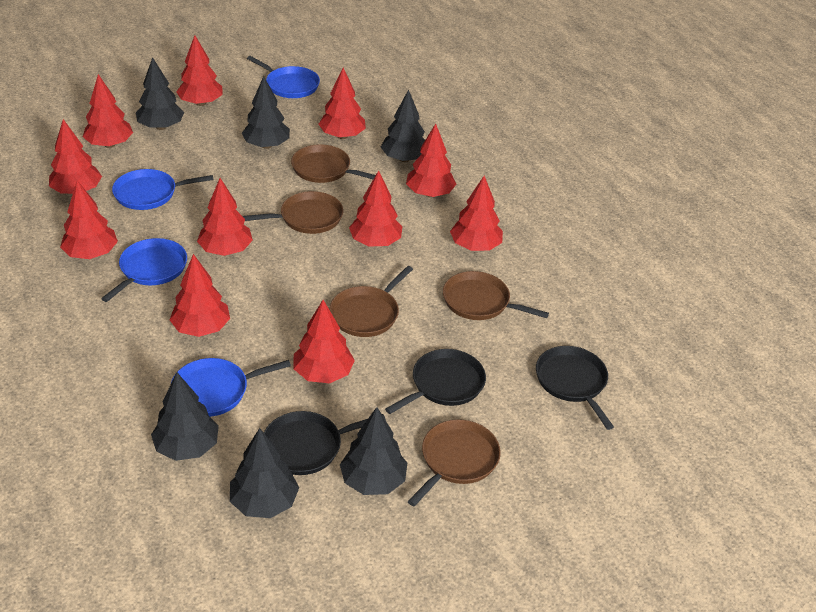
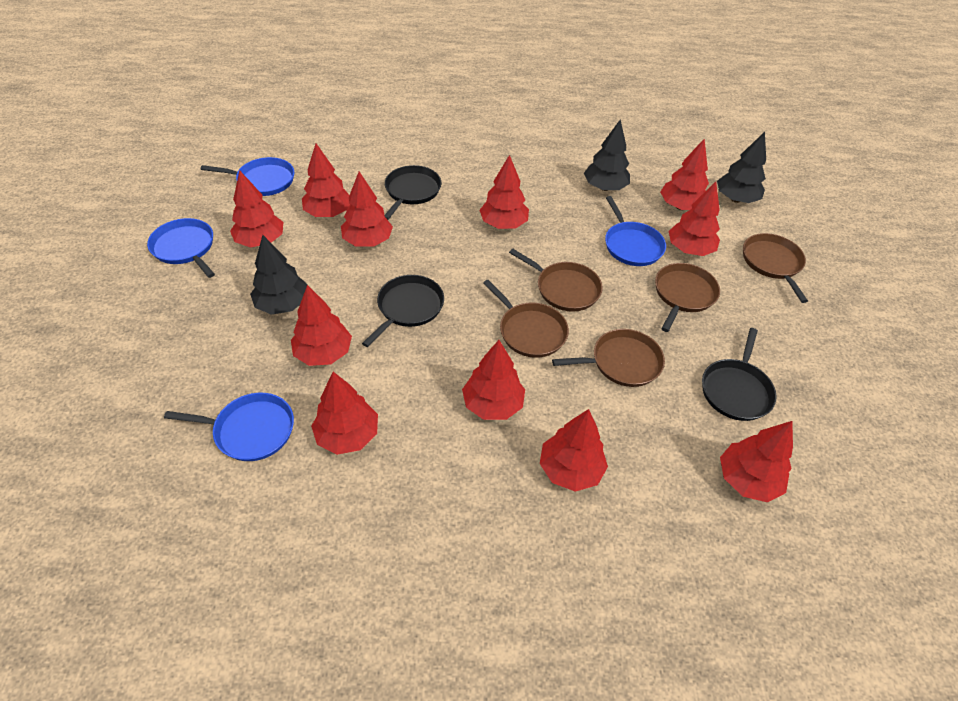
black tree: [136,57,184,130] [151,372,219,461] [230,428,299,518] [241,76,290,149] [340,407,407,495] [381,90,425,162] = 6 -> [250,235,308,315] [584,120,630,191] [717,132,766,203] = 3

